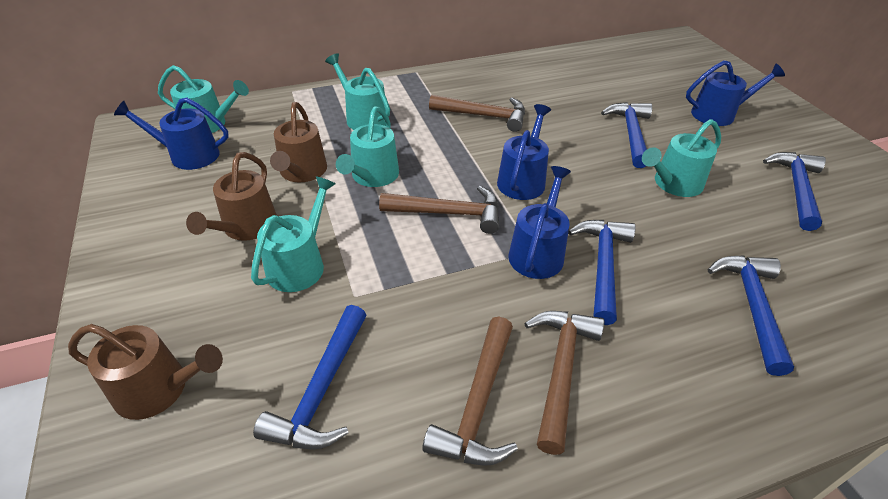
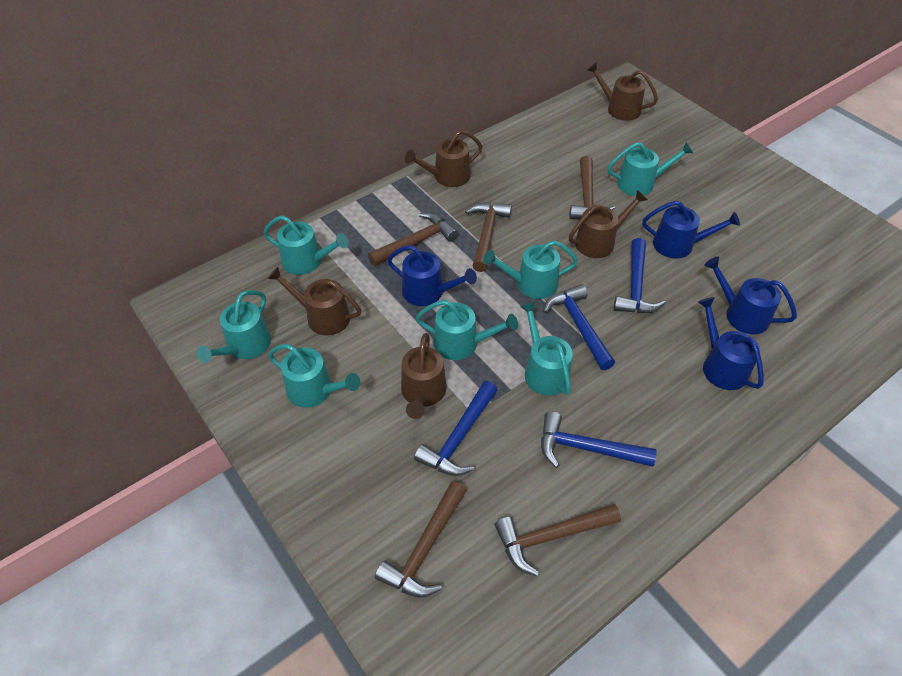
blue hammer: [253,305,366,450] [568,220,636,325] [601,102,652,168] [708,255,794,376] [763,152,826,231] = 5 -> [414,381,497,476] [541,411,657,468] [543,284,615,370] [614,238,666,313] = 4
brown hammer: [379,186,499,234] [422,317,518,466] [429,95,525,132] [524,311,604,455] = 4 -> [368,213,459,266] [375,481,467,598] [465,202,512,272] [495,504,621,576] [569,156,615,219] = 5
brown watering can: [68,324,223,420] [186,152,277,241] [270,102,327,182] = 3 -> [268,267,361,335] [401,333,447,419] [405,130,483,187] [569,190,647,258] [587,62,658,121] = 5
turquoise watering can: [158,65,249,133] [251,176,336,292] [325,53,390,130] [336,106,399,187] [642,119,721,197] = 5 -> [196,290,271,363] [263,215,349,275] [268,344,360,408] [416,300,518,360] [483,240,578,299] [520,301,573,396] [608,142,693,196] = 7

